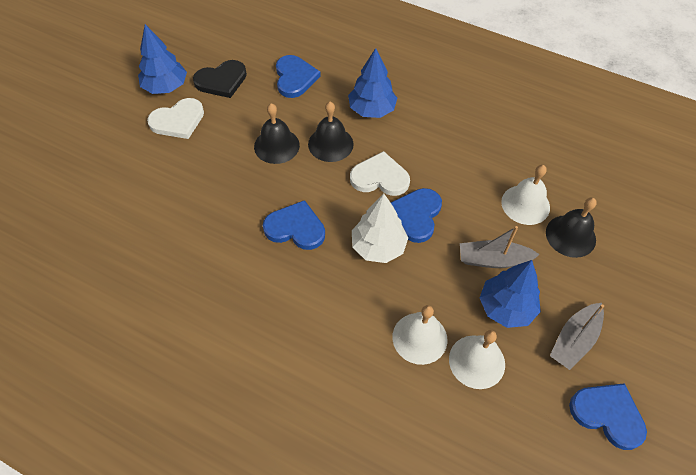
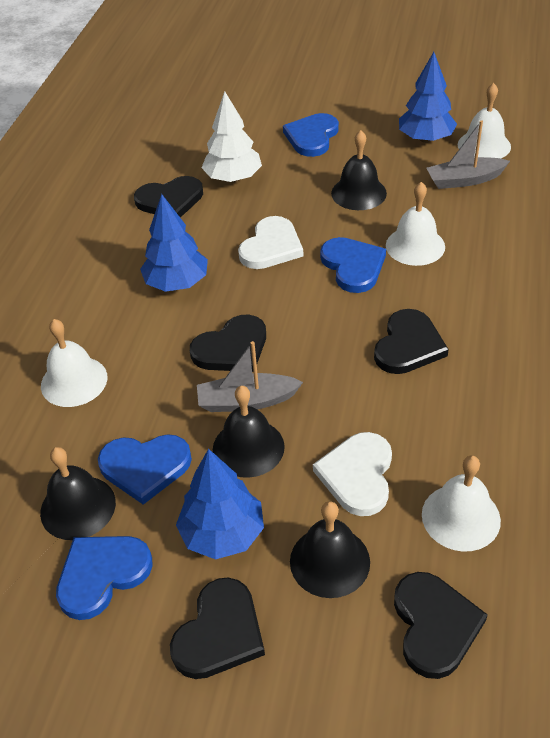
black bell: [254,103,300,164] [308,102,354,162] [546,198,597,258] = 3 -> [40,447,116,540] [213,386,285,478] [290,501,370,598] [331,130,387,210] = 4
black heart: [193,60,247,98] = 1 -> [134,176,203,218] [170,578,265,679] [190,315,266,372] [374,309,449,374] [394,572,488,679] = 5
white bell: [392,305,447,365] [449,330,505,389] [501,165,550,225] = 3 -> [41,319,107,407] [386,182,445,266] [422,455,501,552] [458,83,511,158] = 4

